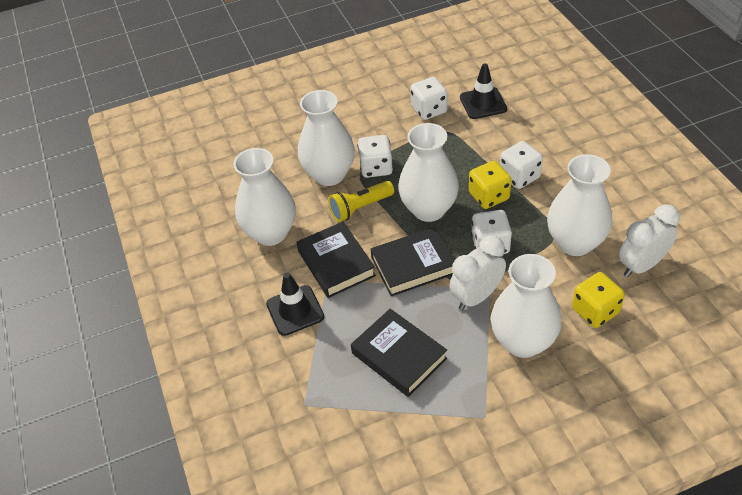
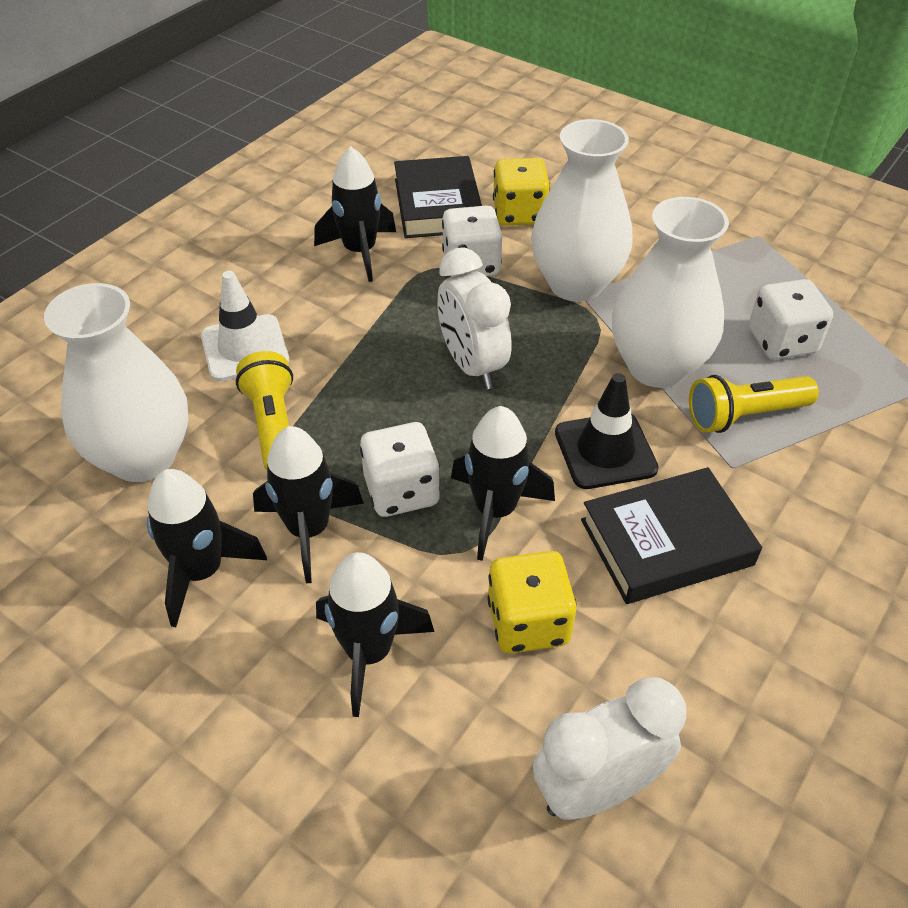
black book: [296,222,376,298] [351,309,447,397] [371,227,455,296] = 3 -> [394,156,482,238] [581,467,762,604] = 2
black rocket: none = 0 -> [147,469,267,627] [253,426,364,583] [314,146,396,282] [316,552,434,717] [451,406,555,561] = 5
black traffic cone: [266,272,324,336] [460,63,507,119] = 2 -> [555,373,659,489] = 1
white dice: [358,135,393,178] [410,77,448,120] [471,210,512,254] [500,141,543,189] = 4 -> [360,422,440,517] [442,205,502,277] [749,279,833,360] = 3
white traffic cone: none = 0 -> [201,271,289,381] = 1
white vase: [233,148,296,246] [298,90,355,186] [398,123,459,222] [491,254,561,358] [547,154,612,256] = 5 -> [44,283,189,482] [531,119,633,302] [612,197,729,388] = 3
yellow flashlight: [328,181,394,222] = 1 -> [236,351,293,470] [689,375,819,433] = 2

